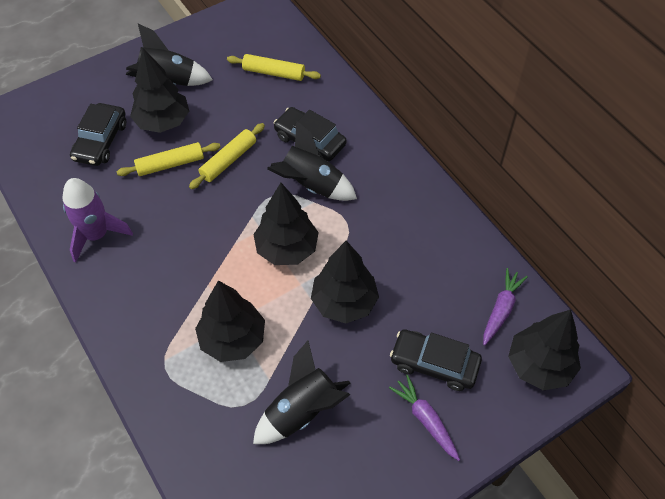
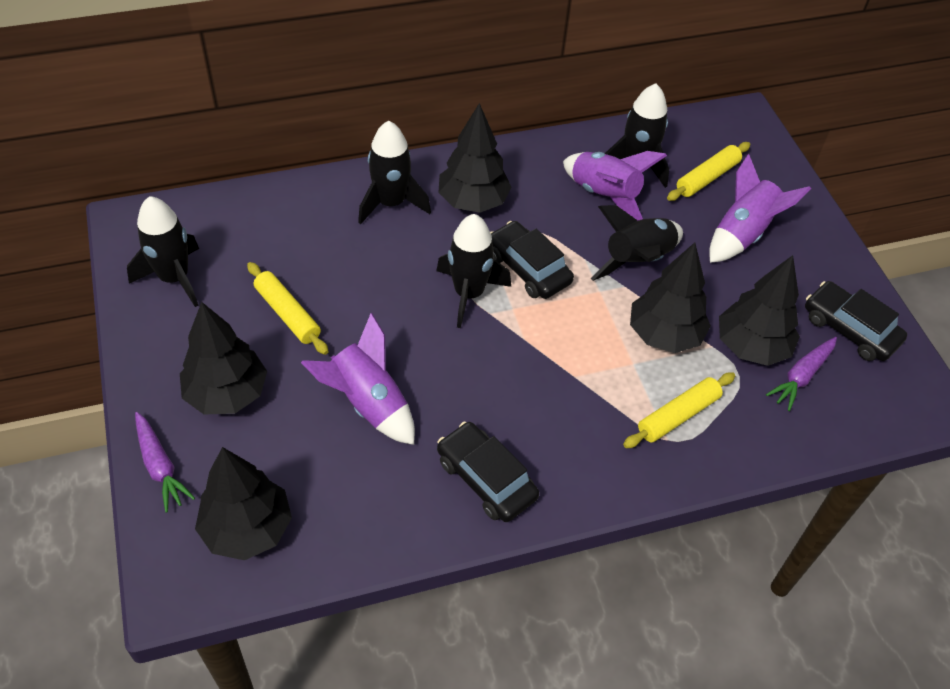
black rocket: [126,24,213,86] [253,341,350,444] [267,120,357,201] = 3 -> [127,196,199,307] [358,121,431,224] [436,214,511,328] [591,205,683,281] [605,83,669,188] = 5
purple rocket: [62,178,133,263] = 1 -> [301,313,415,445] [563,151,667,220] [709,154,811,263] = 3

